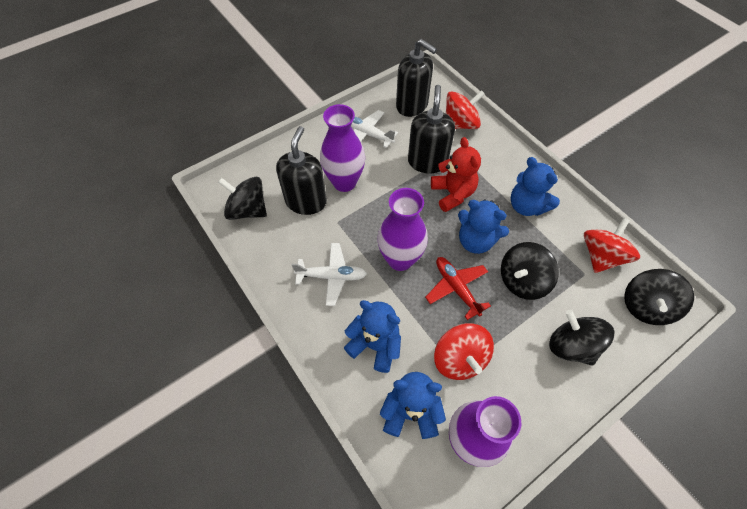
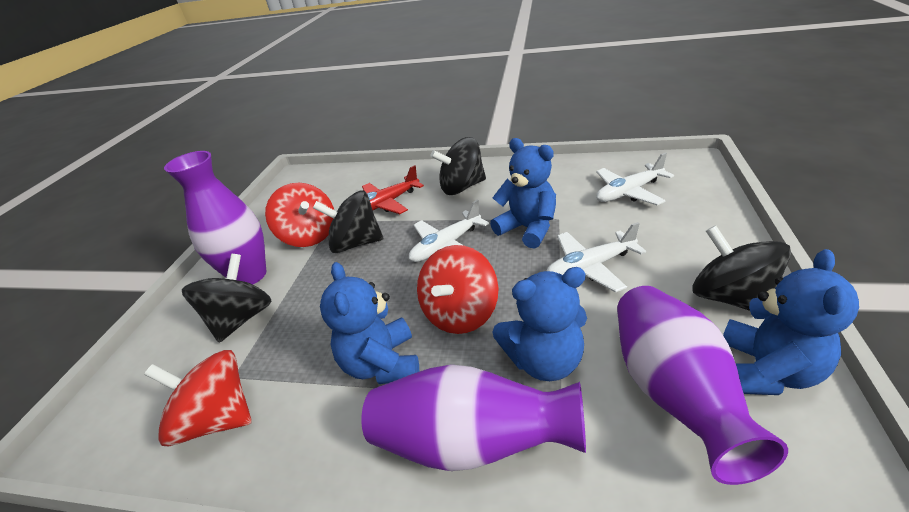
black soap dispenser: [276,126,327,215] [396,39,437,117] [408,85,455,173] = 3 -> none = 0
red teddy bear: [431,137,481,212] = 1 -> none = 0
white plane: [292,243,367,306] [351,110,398,148] = 2 -> [409,200,489,262] [547,222,646,293] [596,152,674,205] = 3

